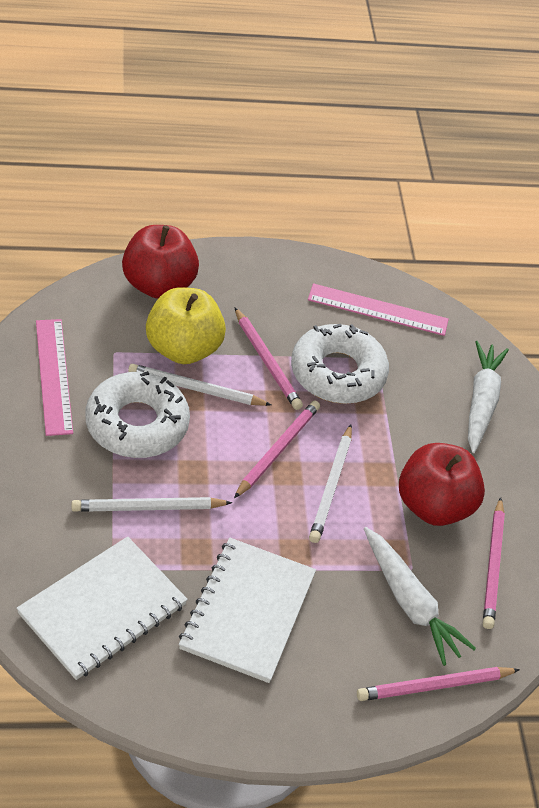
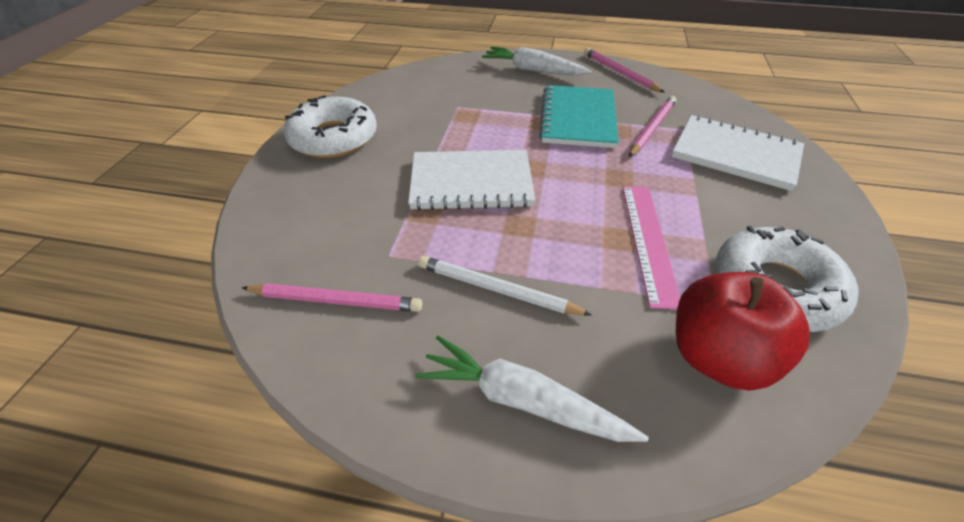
pink pencil: [234,307,303,410] [234,401,320,498] [357,667,520,701] [483,497,505,629] = 4 -> [241,283,422,312] [584,48,665,93] [629,96,677,157] = 3
pink ruler: [36,319,73,436] [308,283,449,336] = 2 -> [622,186,680,309] = 1
red apple: [122,225,199,299] [399,443,485,526] = 2 -> [676,272,810,391] = 1
turquoise notebook: none = 0 -> [539,85,619,148] = 1
white pencil: [71,497,232,512] [128,364,271,406] [309,424,352,543] = 3 -> [418,256,592,315] = 1
yellow apple: [146,287,226,364] = 1 -> none = 0

